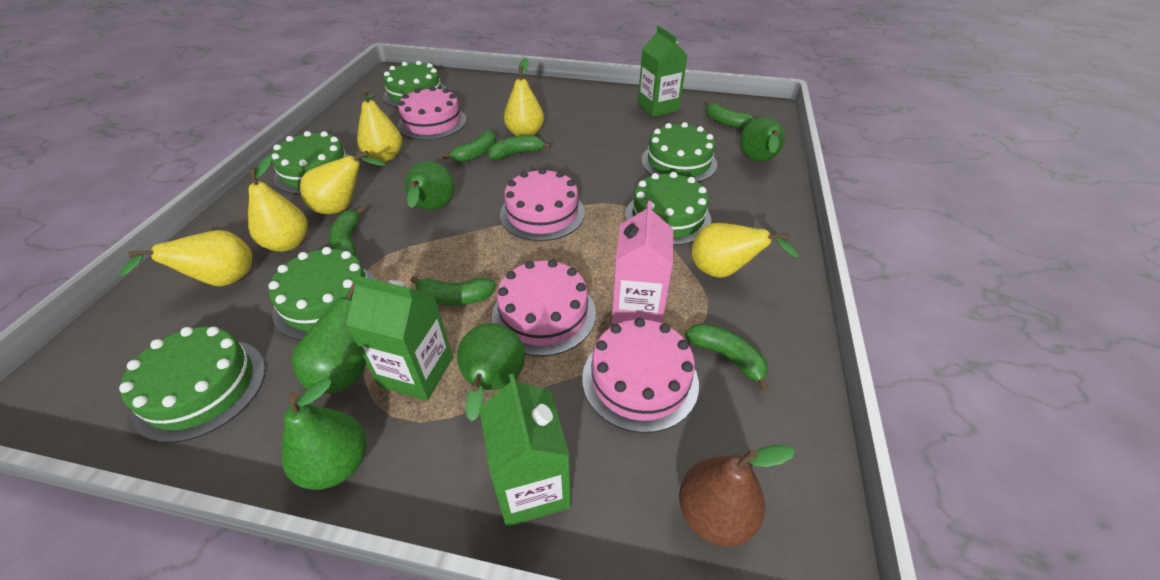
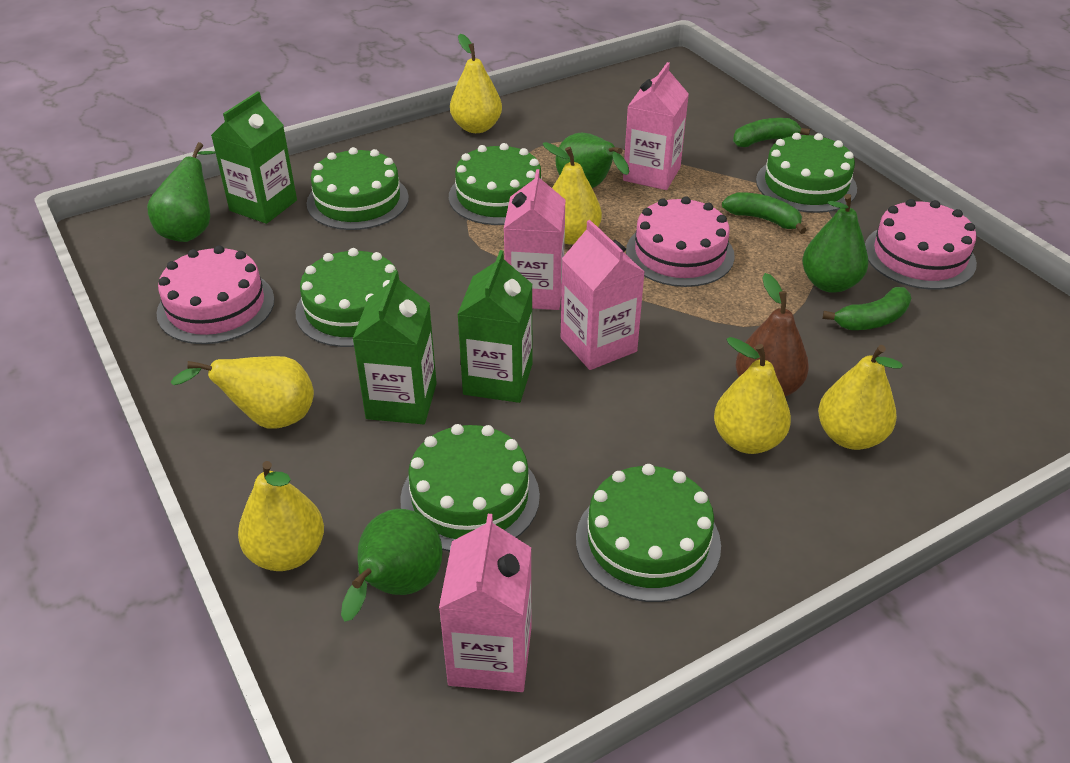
green banana: [329,206,365,256] [410,276,496,305] [442,130,496,162] [488,135,551,160] [685,323,769,392] [705,101,755,129] = 6 -> [722,192,806,234] [733,118,810,147] [823,287,911,330] = 3
green pear: [281,379,367,490] [291,282,366,393] [405,161,454,210] [457,323,525,422] [740,117,785,161] = 5 -> [147,142,215,242] [341,509,442,622] [555,133,629,188] [802,194,869,293] = 4
pink cake: [397,86,467,140] [492,259,596,356] [500,168,585,241] [582,318,699,433] = 4 -> [156,245,275,344] [626,196,735,287] [865,199,977,290] = 3
pink carton: [611,201,673,324] = 1 -> [439,514,531,692] [504,169,565,310] [561,220,644,370] [623,62,689,190] = 4

